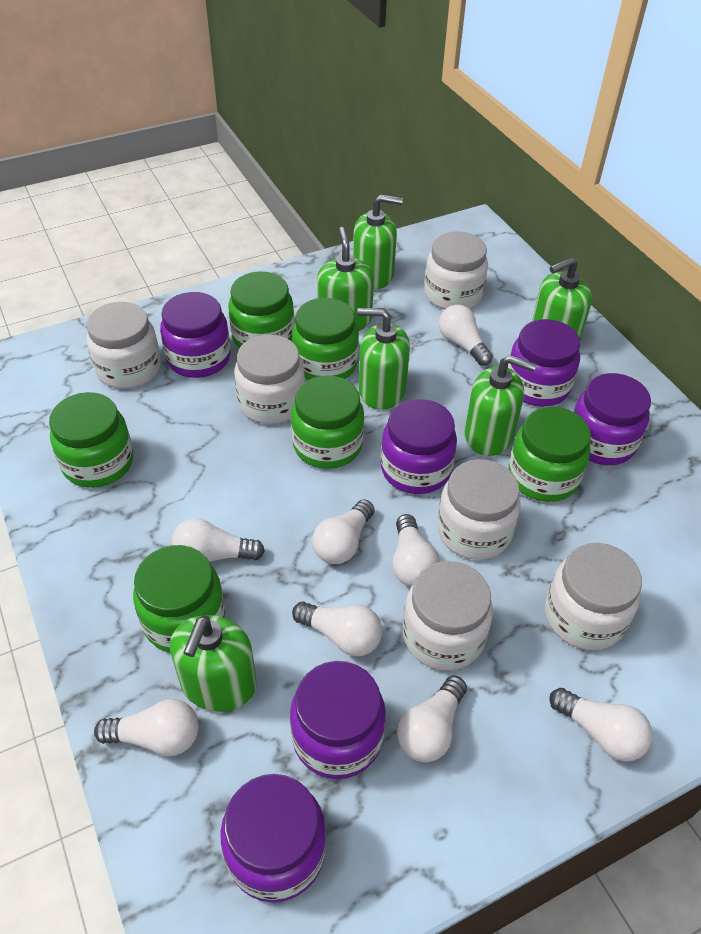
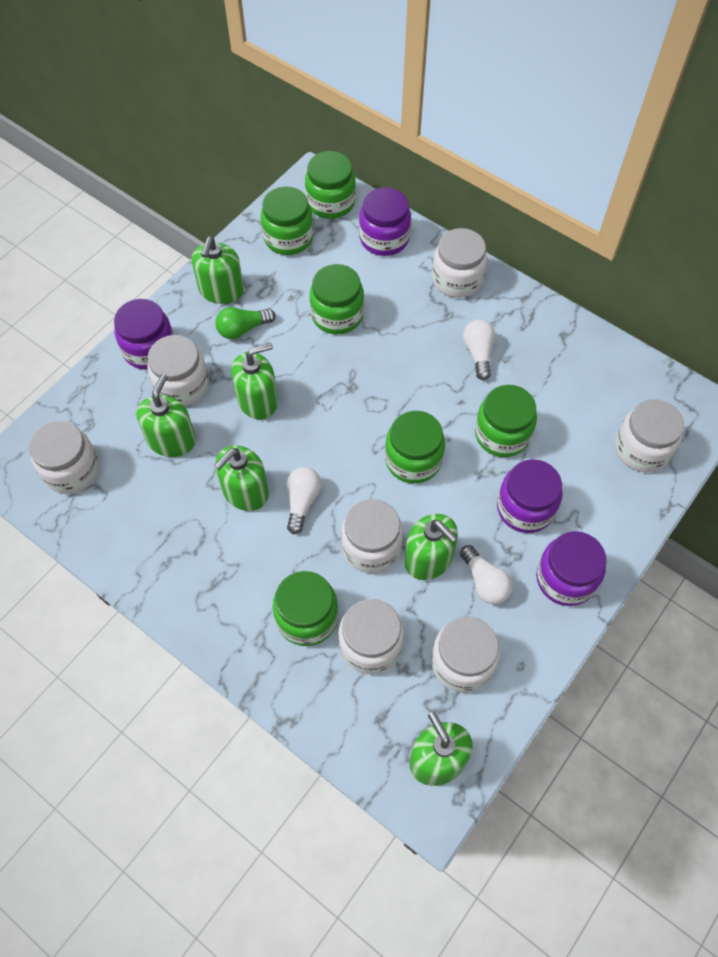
green light bulb: none = 0 -> [215,307,276,339] = 1
purple jar: [160,292,231,378] [220,774,326,903] [290,661,386,779] [381,399,457,494] [507,319,580,407] [573,373,651,465] = 6 -> [114,299,174,370] [359,187,411,256] [497,459,563,533] [536,531,606,606] = 4
white jar: [86,302,161,389] [234,334,305,424] [403,561,493,671] [424,231,488,310] [437,459,521,560] [545,543,642,650] = 6 -> [29,421,99,494] [147,335,209,406] [338,599,404,675] [341,499,403,573] [431,617,500,692] [432,228,487,298] [615,399,684,472] = 7
white light bulb: [94,699,199,756] [172,518,265,562] [292,602,382,656] [312,499,375,564] [392,514,440,587] [397,675,467,762] [439,305,493,366] [549,688,652,761] = 8 -> [287,467,322,535] [460,545,512,604] [463,319,495,380] = 3

